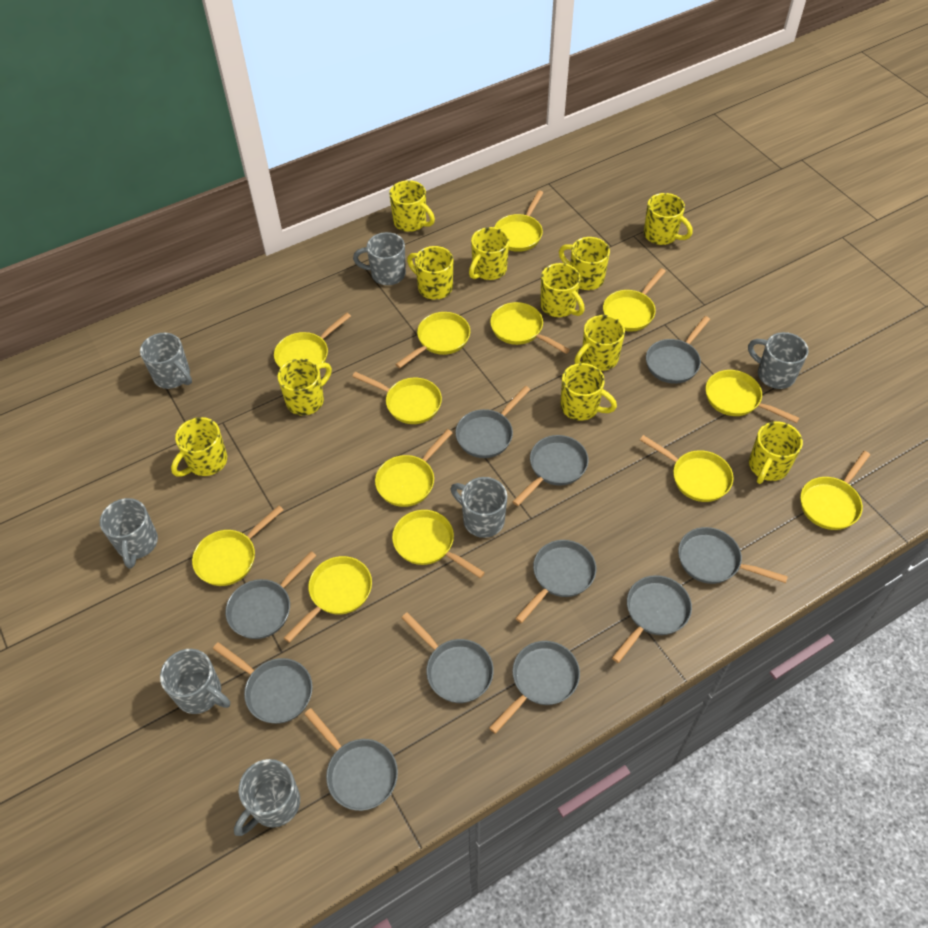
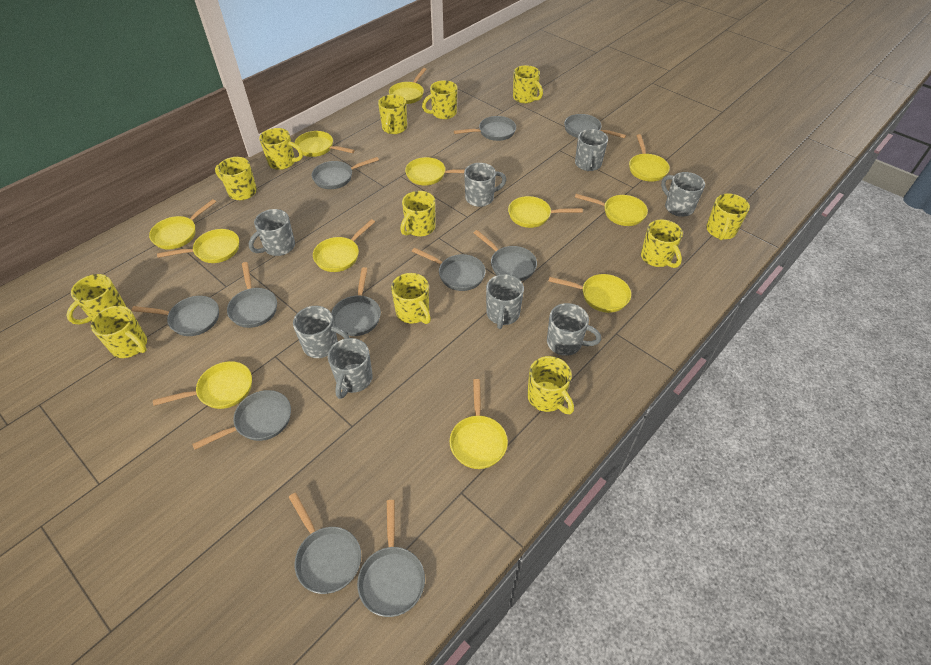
grey mug: [100,498,158,569] [140,333,192,389] [160,649,230,714] [234,759,300,836] [353,232,406,285] [451,477,507,538] [748,332,809,389] = 7 -> [249,209,295,256] [293,306,350,358] [328,338,373,399] [464,163,506,207] [486,274,524,329] [547,303,601,356] [575,129,608,171] [661,172,705,217] = 8
yellow mug: [171,417,227,477] [278,358,332,415] [389,180,435,232] [407,246,453,300] [469,227,509,280] [540,263,585,317] [559,237,610,290] [560,363,617,421] [574,315,625,371] [644,193,693,245] [749,421,803,484] = 11 -> [66,274,126,325] [91,306,147,358] [215,157,257,200] [259,128,303,170] [378,94,407,134] [391,273,431,324] [400,191,435,236] [422,80,457,119] [513,65,543,104] [527,356,574,414] [641,219,683,268] [706,193,750,240] = 12
yellow pan: [192,505,284,586] [274,313,351,368] [284,556,372,643] [352,372,442,424] [375,429,452,507] [392,510,485,578] [395,312,470,368] [490,302,570,354] [494,190,543,252] [603,268,666,332] [640,435,734,502] [705,370,800,423] [800,451,870,530] = 13 -> [149,199,216,249] [153,361,252,409] [157,229,239,263] [294,131,355,157] [313,219,375,272] [389,68,427,104] [405,157,465,185] [449,379,508,469] [508,196,583,228] [548,274,631,313] [575,194,648,226] [629,134,670,182] = 12

